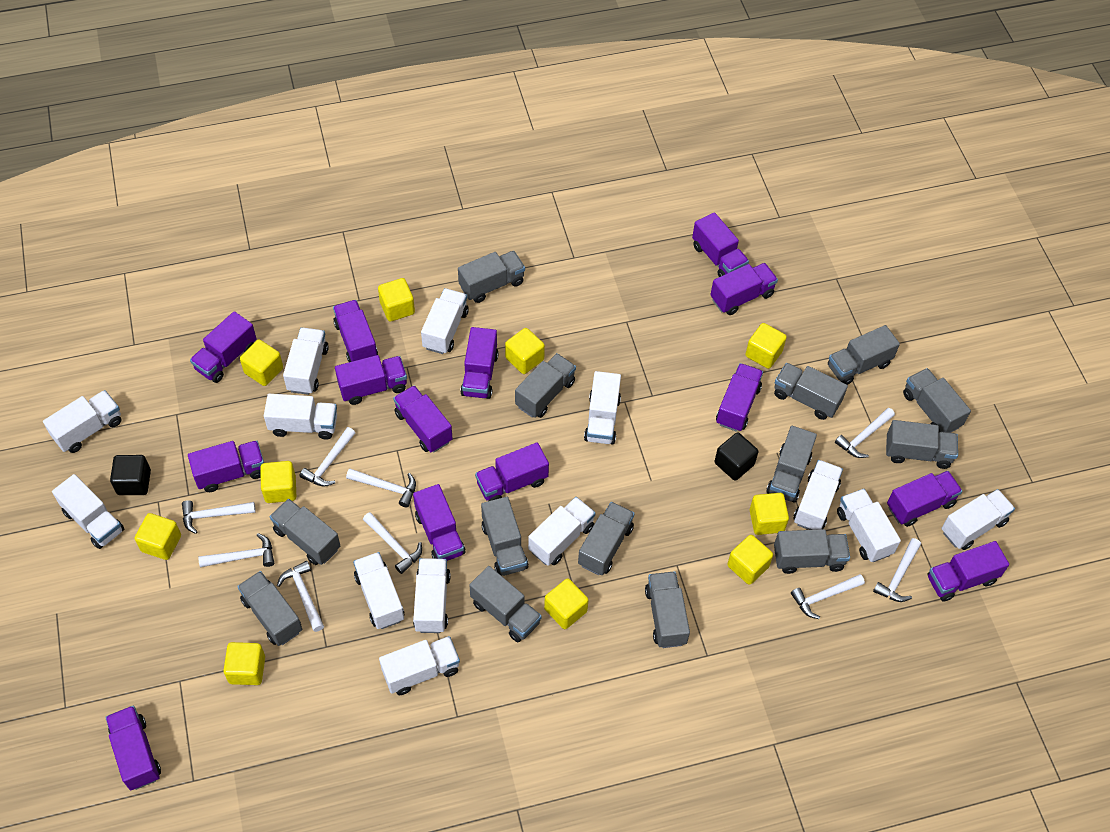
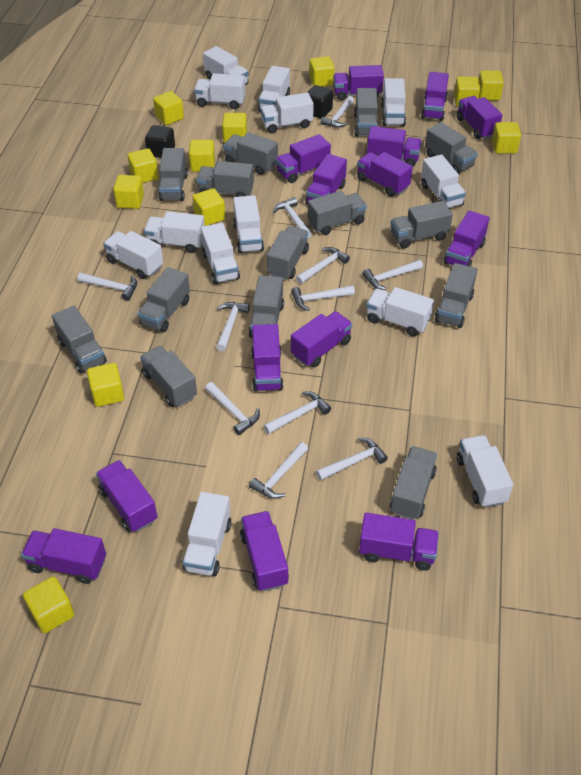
white hammer: [182,500,256,534] [198,533,274,567] [277,561,324,632] [299,427,355,487] [346,469,416,508] [363,512,422,574] [791,574,865,619] [835,408,895,458] [873,538,921,602] = 9 -> [78,273,137,301] [205,382,260,435] [216,302,250,351] [249,442,308,499] [263,391,331,434] [273,197,312,239] [291,285,355,311] [296,247,350,284] [316,437,388,481] [321,96,354,128] [362,260,423,290] = 11
yellow cube: [134,513,181,560] [223,642,265,685] [240,340,283,386] [260,461,296,503] [378,278,415,321] [505,328,545,374] [544,578,588,629] [727,535,773,585] [745,323,787,369] [750,493,789,535] = 10 -> [23,576,74,633] [87,363,124,407] [113,175,144,209] [128,148,158,183] [153,91,184,125] [189,140,215,172] [193,188,225,226] [222,113,247,143] [309,56,335,87] [454,77,480,106] [478,71,504,100] [492,122,521,154] = 12

